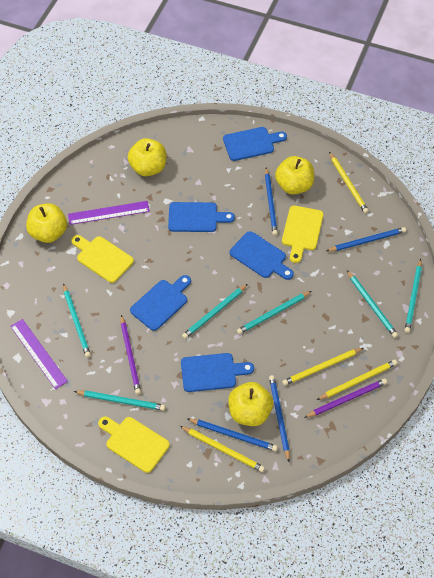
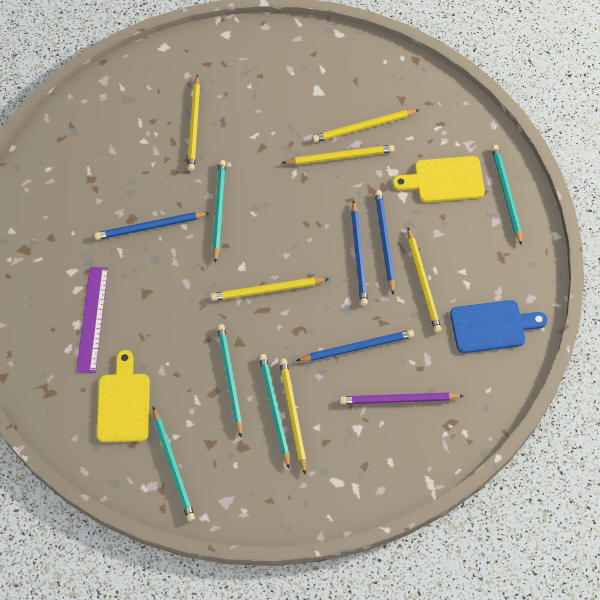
blue cutting board: [130,275,191,331] [168,202,235,232] [181,353,254,392] [223,127,287,161] [230,231,294,280] = 5 -> [450,300,547,353] = 1
purple pencil: [121,315,141,394] [304,378,387,418] = 2 -> [340,392,463,404] = 1
purple ruler: [10,319,68,389] [68,201,150,225] = 2 -> [76,267,108,373] = 1
turquoise pencil: [63,283,91,358] [74,390,166,411] [182,284,248,339] [237,291,312,334] [347,270,398,338] [405,259,422,333] = 6 -> [153,407,195,521] [213,160,226,263] [217,324,242,437] [259,354,290,469] [491,145,522,245] = 5
yellow apple: [26,203,67,243] [128,138,166,176] [228,382,273,426] [275,156,314,194] = 4 -> none = 0
yellow cutting board: [71,235,134,283] [98,417,170,473] [282,205,323,263] = 3 -> [97,350,150,442] [392,156,485,202] = 2
yellow pencil: [180,426,265,472] [282,348,364,386] [317,360,397,400] [329,152,369,214] = 4 -> [187,74,200,171] [210,278,329,301] [279,358,306,474] [282,145,395,165] [312,109,419,142] [407,228,441,333] = 6

